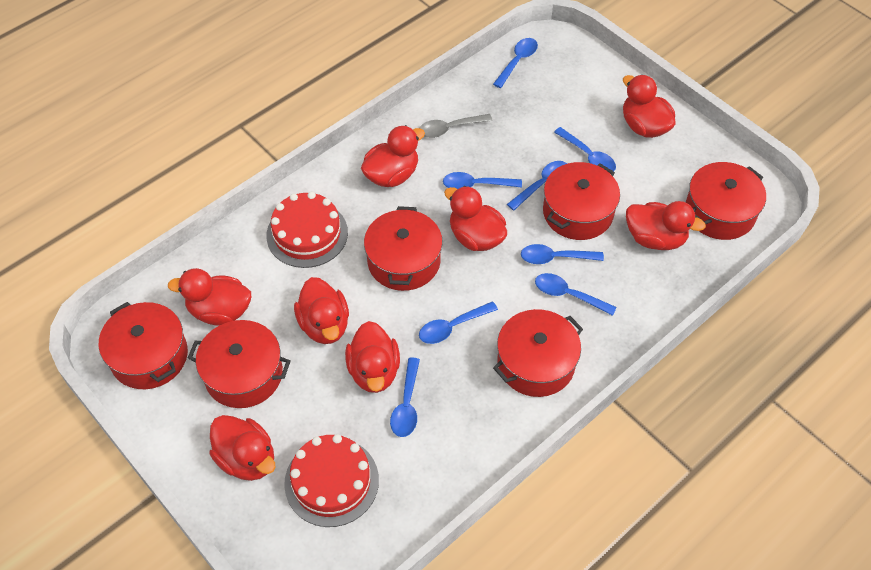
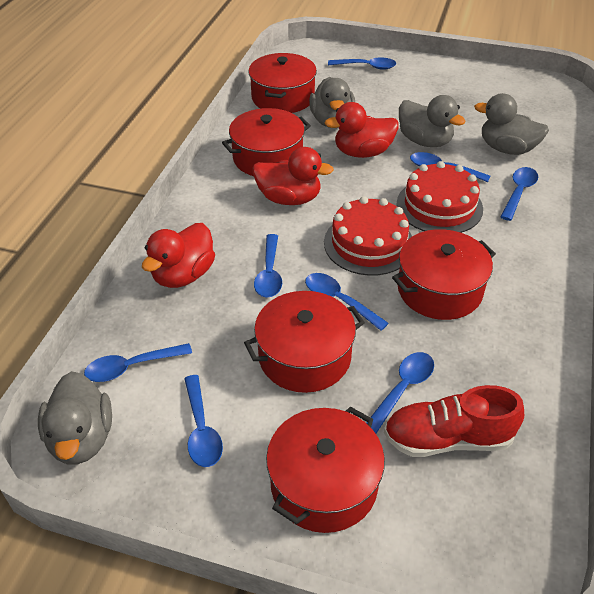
grey duck: none = 0 -> [38,371,112,465] [309,77,355,128] [399,95,466,147] [474,93,549,155] = 4
grey spoon: [419,114,492,138] = 1 -> none = 0
red duck: [168,268,251,326] [209,415,276,481] [294,277,349,344] [345,321,400,393] [361,125,425,187] [444,186,507,251] [623,75,676,138] [626,201,706,250] = 8 -> [142,223,215,288] [253,147,334,205] [325,102,399,158] = 3
red pot: [99,302,188,389] [188,320,291,408] [364,206,443,291] [493,309,583,397] [543,162,620,240] [686,162,766,240] = 6 -> [222,108,311,176] [244,291,365,393] [249,53,317,113] [266,407,385,533] [392,229,496,320] = 5
red shoe: none = 0 -> [384,385,524,457] = 1

